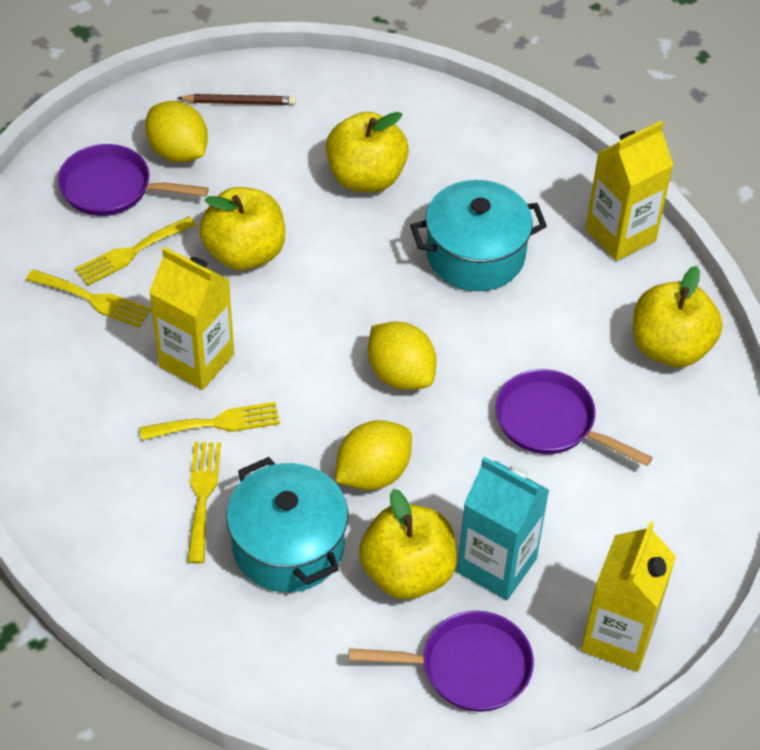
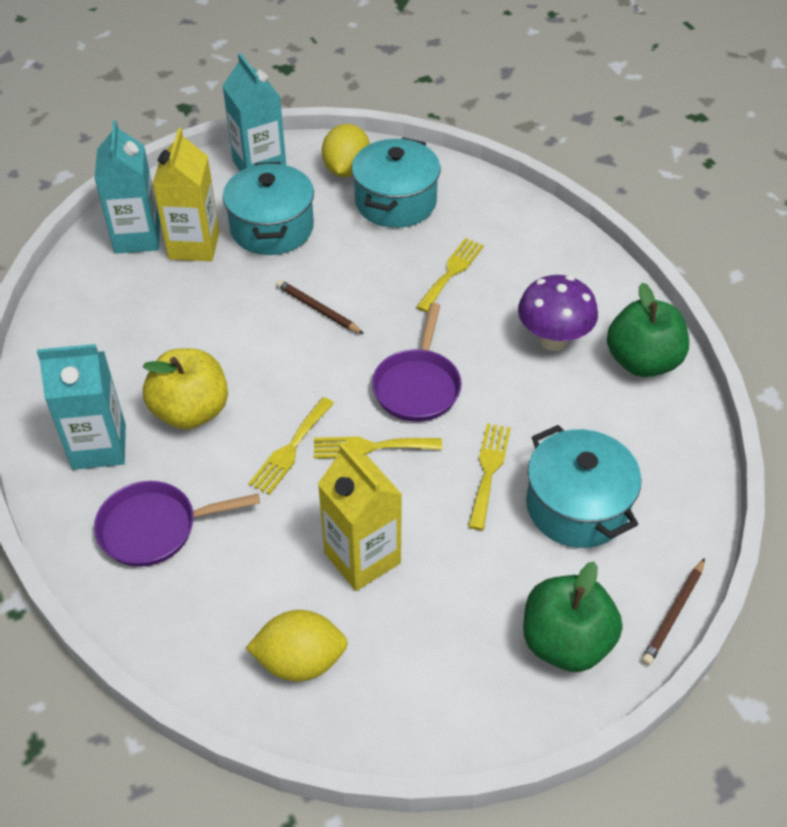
brown pencil: [178,94,296,105] = 1 -> [276,280,364,334] [642,558,705,665] = 2
green apple: none = 0 -> [523,562,622,672] [607,283,689,377] = 2
purple mushroom: none = 0 -> [518,275,598,351] = 1
purple pan: [58,144,209,216] [348,611,534,712] [496,369,653,466] = 3 -> [94,481,260,567] [372,303,462,422] = 2
turquoise carton: [457,457,549,600] = 1 -> [37,344,126,470] [94,120,160,254] [222,53,286,171] = 3
turquoise pot: [226,457,348,592] [410,180,547,291] = 2 -> [223,162,314,255] [351,137,441,228] [526,425,641,548] = 3
yellow apple: [199,187,285,270] [326,111,409,192] [359,489,457,599] [633,266,723,367] = 4 -> [143,348,228,430] = 1
yellow carton: [149,247,234,390] [581,522,676,672] [586,121,673,261] = 3 -> [152,128,220,261] [318,443,402,591] = 2
yellow lemon: [145,101,208,163] [335,420,412,490] [368,321,437,390] = 3 -> [246,610,348,682] [322,124,370,177] = 2

